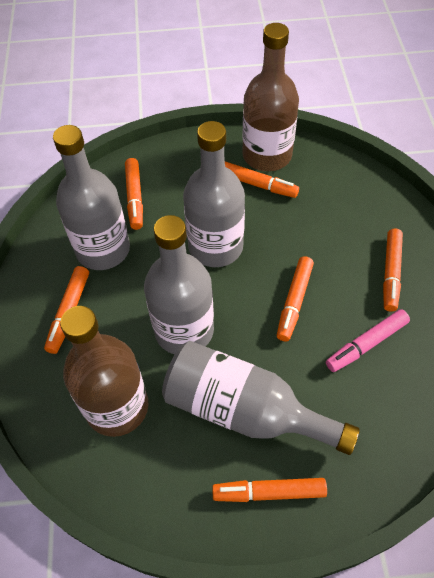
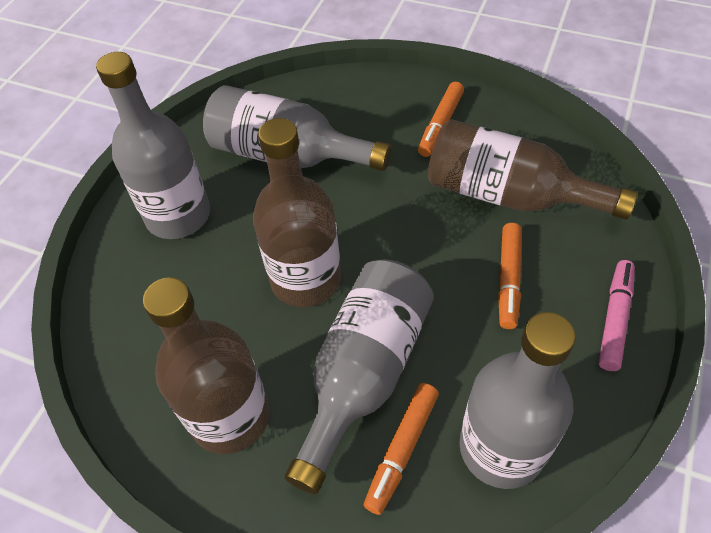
brown bottle: [60,306,148,437] [242,23,299,171] = 2 -> [143,277,270,454] [253,118,341,307] [428,119,637,220] = 3
orange marker: [44,266,89,354] [125,158,143,230] [212,478,327,502] [225,161,299,198] [277,256,314,342] [383,229,403,312] = 6 -> [364,383,439,515] [418,82,464,157] [498,223,522,329] = 3

